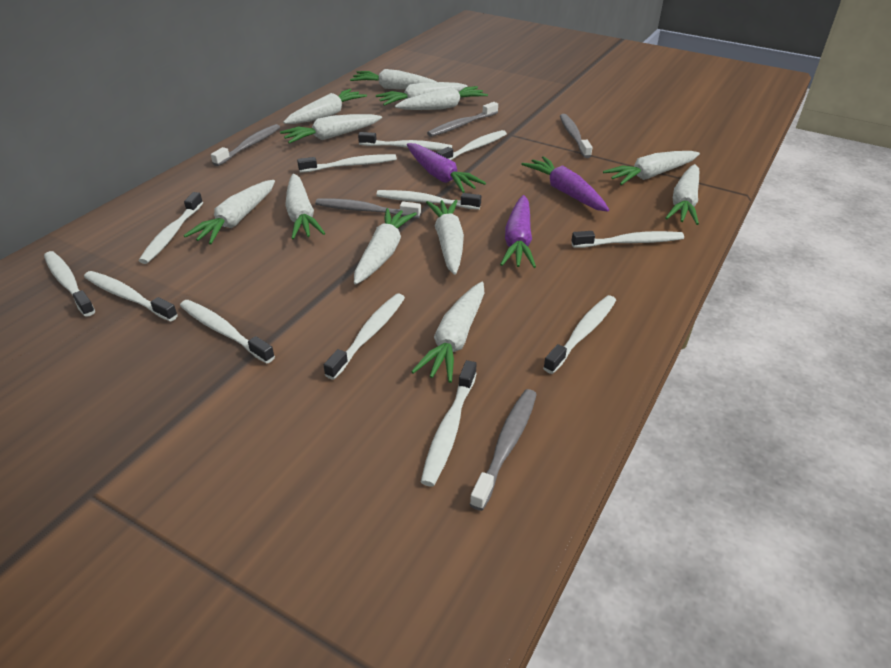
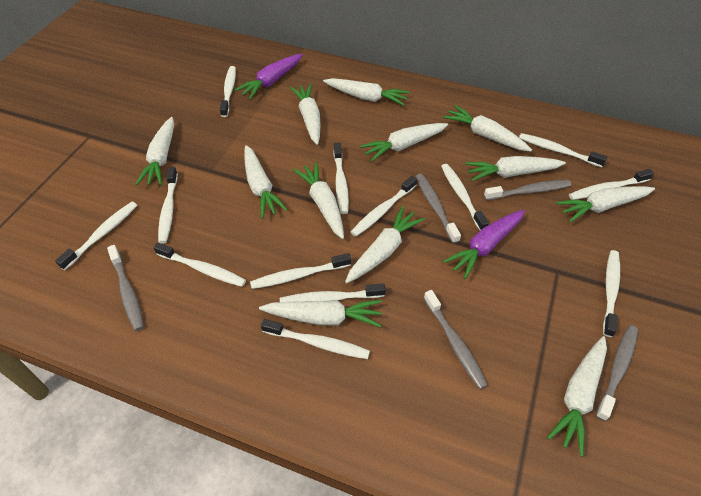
purple carrot: [407,143,486,193] [500,195,536,268] [521,156,609,212] = 3 -> [235,54,303,100] [443,210,525,279] = 2
white toothbrush: [44,251,95,317] [84,271,178,322] [139,192,203,264] [180,300,275,364] [297,154,397,173] [324,293,405,380] [358,132,452,151] [376,190,481,210] [421,360,477,487] [436,130,507,160] [543,295,616,374] [571,231,684,248] = 12 -> [55,202,137,270] [154,243,246,287] [158,167,178,244] [220,66,236,117] [250,253,351,289] [261,319,370,359] [280,284,386,302] [333,143,349,214] [351,176,417,237] [441,164,489,231] [519,133,607,167] [569,169,654,200] [603,250,620,337] = 13

